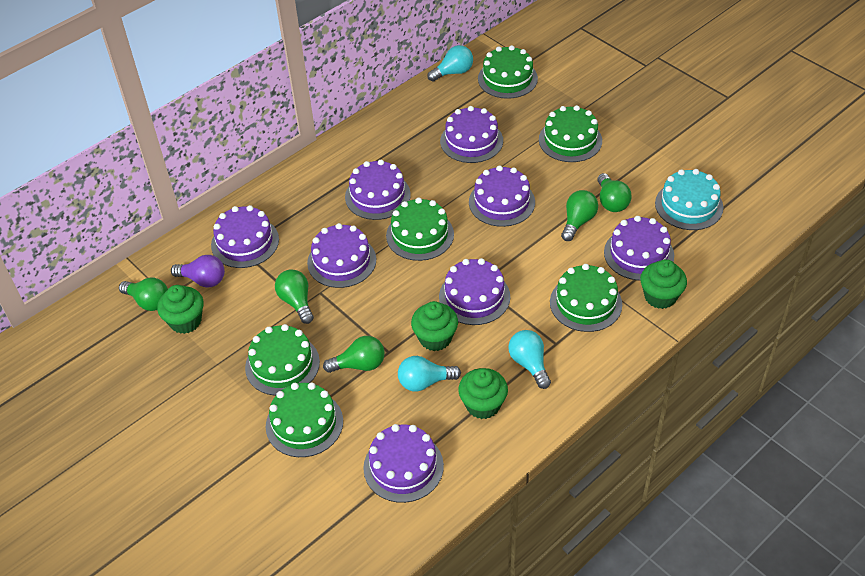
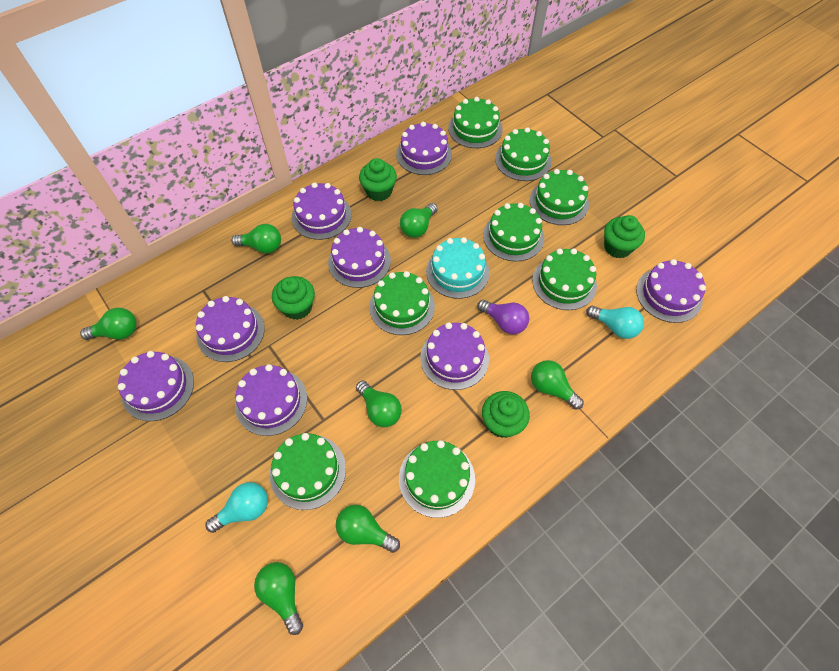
green cake: [245,324,320,396] [266,382,343,457] [386,198,454,261] [478,45,538,99] [539,105,602,162] [550,264,622,332] = 6 -> [270,433,346,510] [369,271,435,335] [399,440,475,518] [448,97,502,148] [483,203,544,262] [495,127,552,181] [530,169,589,225] [532,248,597,310] = 8
green light bulb: [119,278,168,311] [275,269,314,324] [323,336,385,373] [561,190,598,241] [597,173,632,212] = 5 -> [80,308,137,340] [231,224,281,254] [254,562,303,635] [336,505,400,553] [356,381,402,427] [400,203,438,238] [531,360,584,410] = 7
turquoise light bulb: [398,356,461,392] [427,45,473,82] [508,330,551,389] = 3 -> [205,482,268,533] [586,306,644,339] = 2

